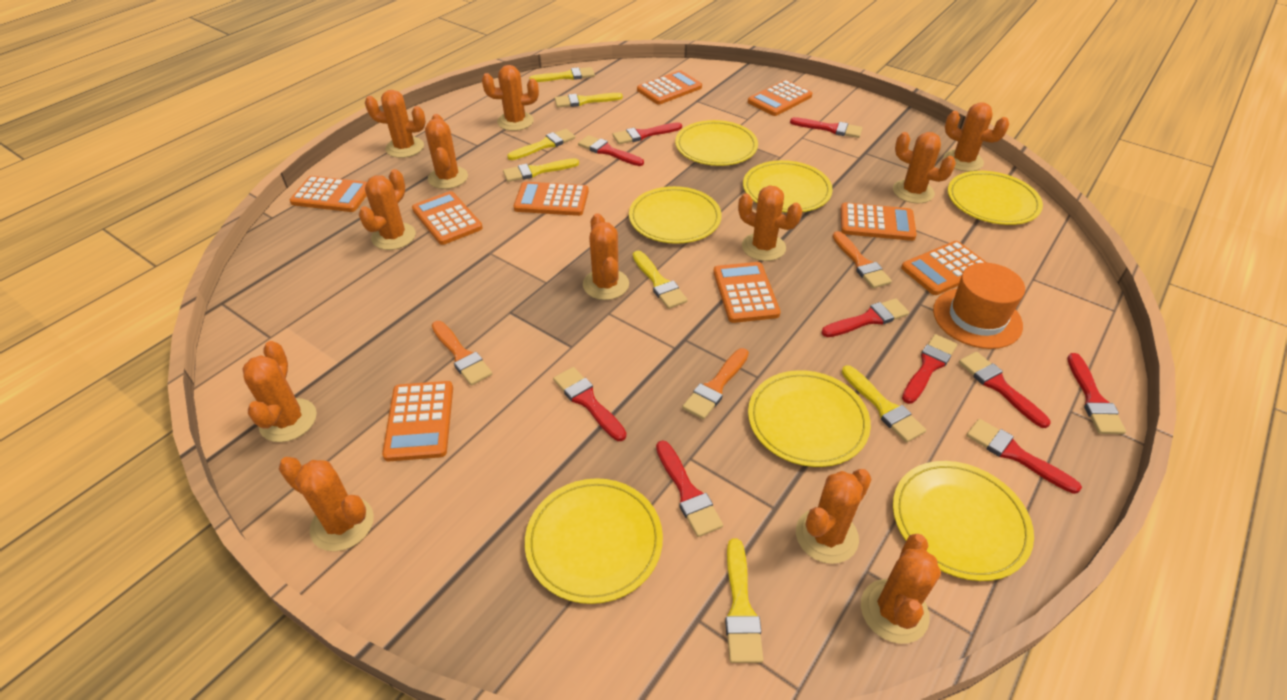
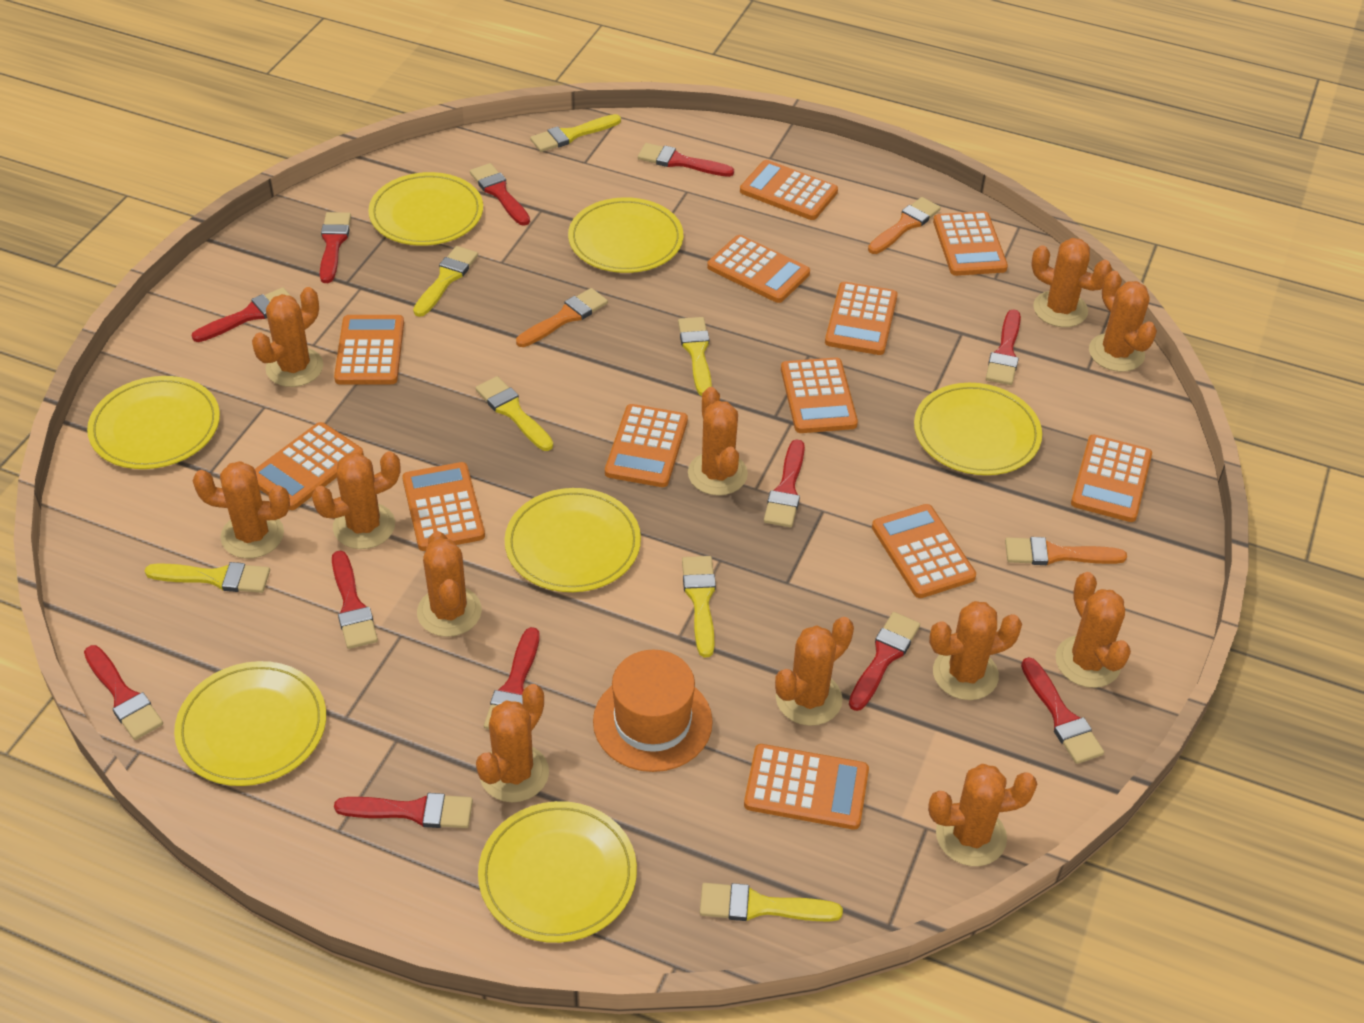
orange calculator: [290,176,367,212] [382,381,453,461] [412,191,483,245] [513,182,589,216] [637,70,702,105] [713,262,781,323] [748,80,812,116] [841,203,917,241] [901,241,987,295] = 9 -> [255,422,364,510] [334,315,404,385] [402,462,485,551] [605,404,688,487] [707,235,810,303] [740,160,838,220] [744,744,869,830] [781,357,858,433] [825,282,898,355] [872,504,976,598] [933,211,1008,276] [1071,435,1152,522] = 12
red brush: [553,367,627,441] [578,135,644,166] [613,122,682,144] [656,440,723,537] [790,117,862,138] [821,298,909,337] [902,334,957,404] [959,352,1051,428] [966,419,1082,494] [1067,353,1126,434] = 10 -> [84,645,163,740] [191,287,291,342] [320,212,351,283] [332,550,378,649] [334,793,473,828] [470,163,530,226] [484,627,540,729] [638,143,734,177] [764,439,805,527] [849,612,920,711] [986,309,1021,385] [1021,657,1104,764] = 12

